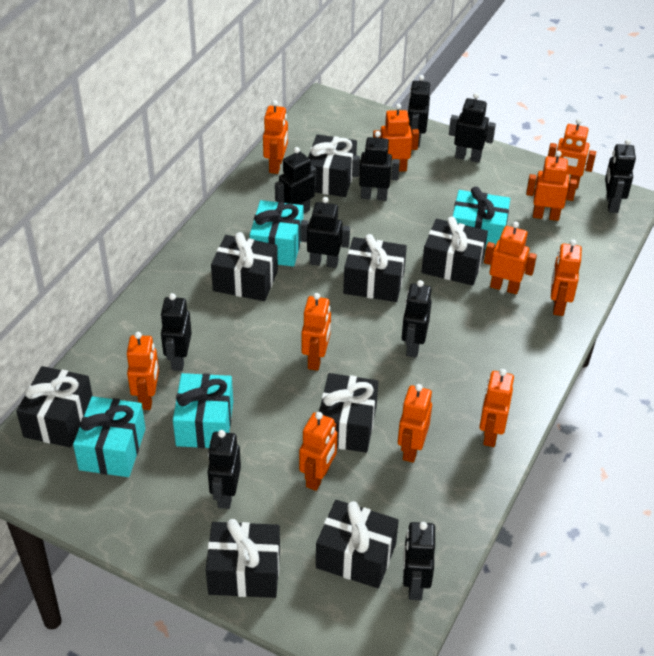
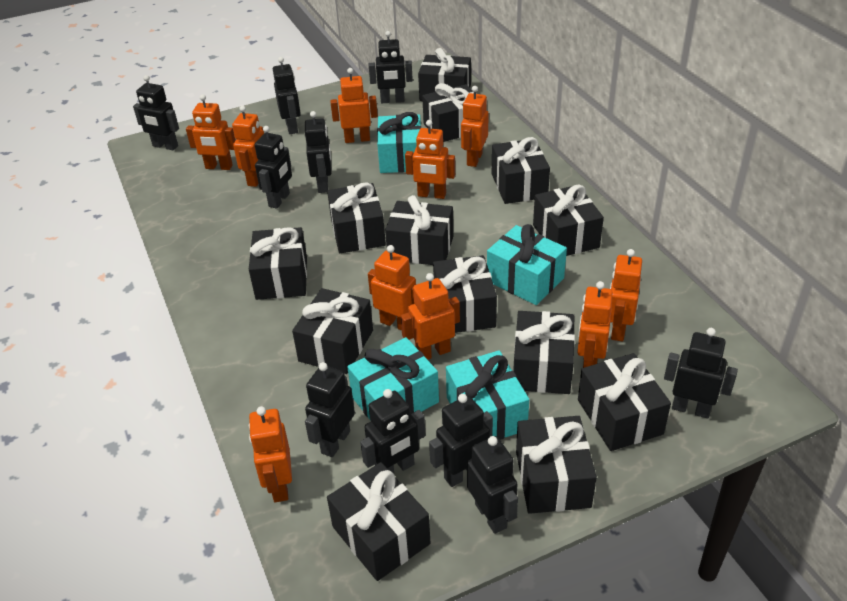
black gift: [16,366,93,447] [206,519,280,598] [211,232,278,301] [308,134,357,197] [316,500,399,588] [319,373,378,453] [343,234,407,302] [421,217,488,286] = 8 -> [249,227,307,300] [292,288,373,374] [327,182,386,253] [327,462,430,581] [385,195,453,265] [418,48,471,101] [422,83,474,142] [433,255,497,333] [492,137,550,204] [513,311,575,394] [516,416,597,514] [533,185,604,256] [578,353,671,451] = 13
orange robot: [127,332,159,410] [263,100,288,174] [299,412,337,491] [302,293,331,371] [373,103,419,172] [398,384,432,463] [479,369,514,447] [484,222,537,294] [526,151,577,221] [548,118,596,189] [551,239,582,316] = 11 -> [186,94,235,170] [232,106,264,187] [249,406,292,502] [330,68,378,143] [368,245,417,331] [401,273,460,360] [405,120,455,199] [461,86,489,167] [577,281,613,368] [610,249,642,341] = 10

